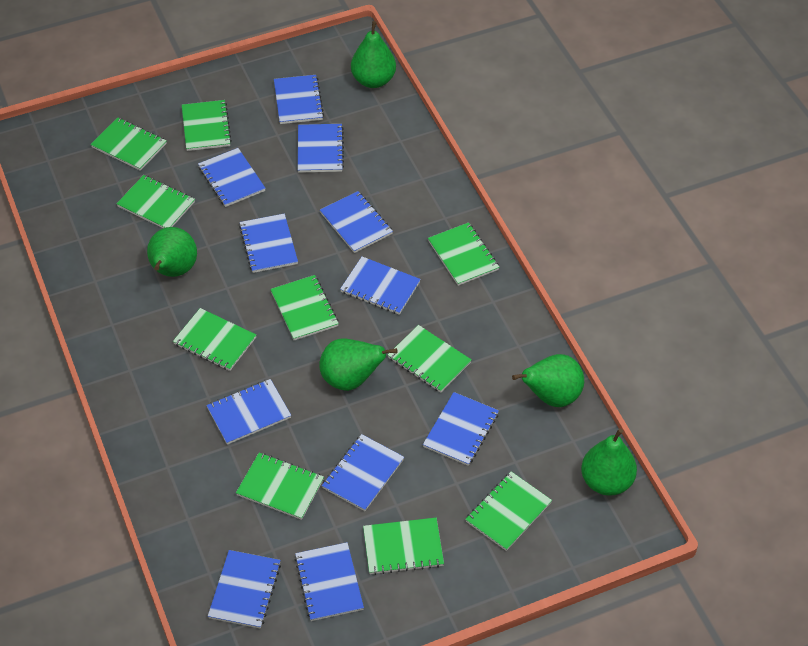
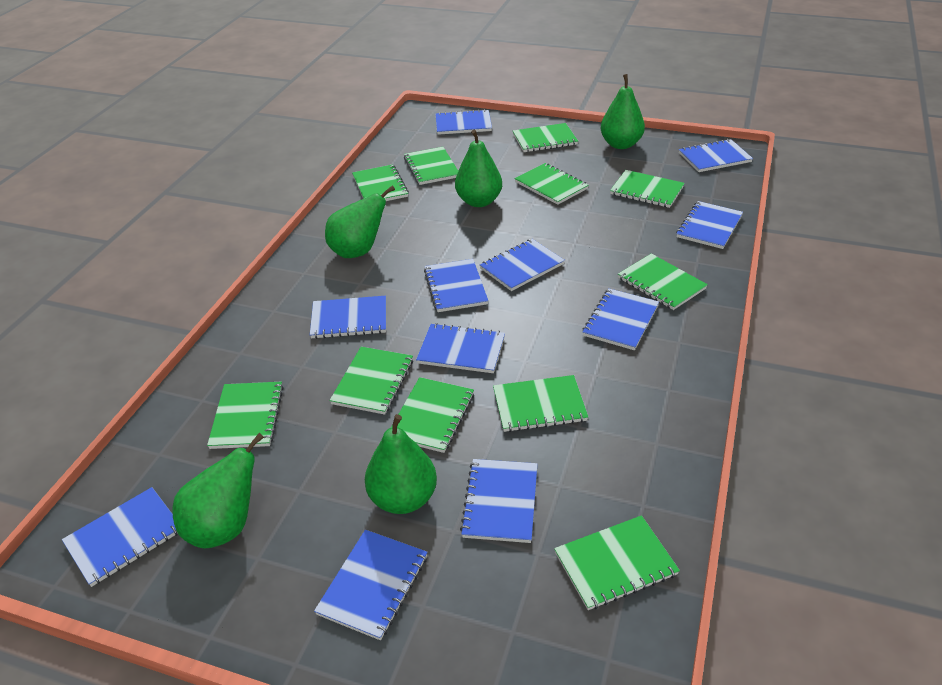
green notebook: [90,117,167,171] [117,175,195,228] [173,308,256,371] [182,100,232,151] [236,453,324,520] [270,275,339,340] [363,518,444,575] [388,325,472,393] [428,222,499,286] [465,471,552,551] = 10 -> [207,382,284,449] [329,347,413,415] [352,164,409,201] [391,377,474,453] [404,147,458,185] [493,375,588,432] [513,123,578,152] [514,163,589,205] [554,515,680,610] [610,170,685,208] [618,254,708,310] = 11

